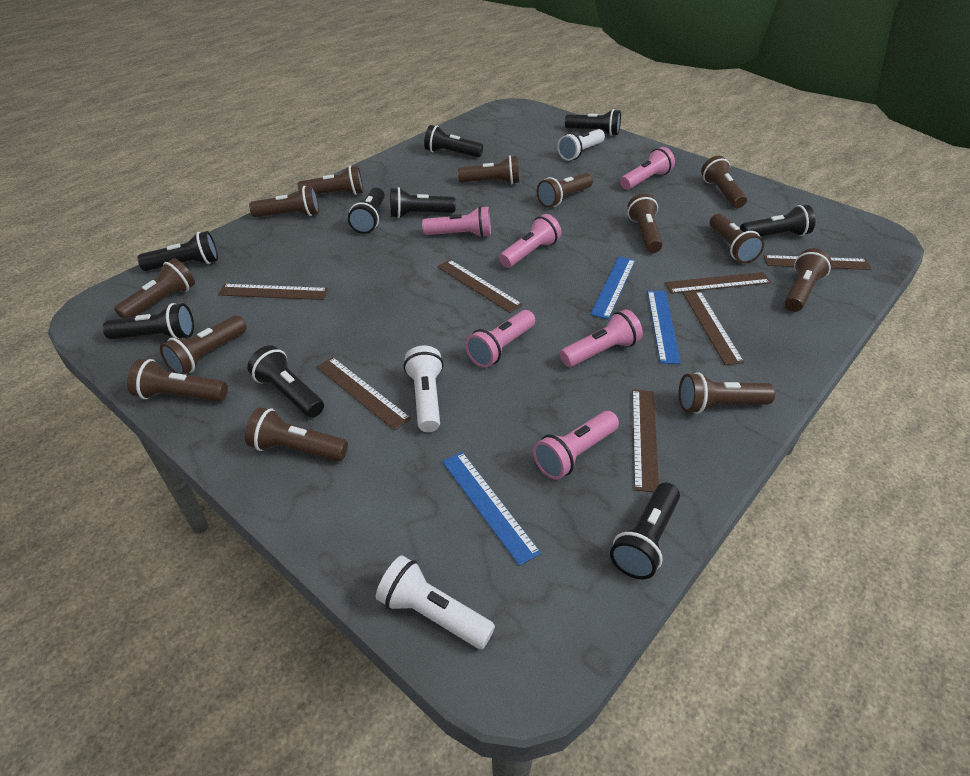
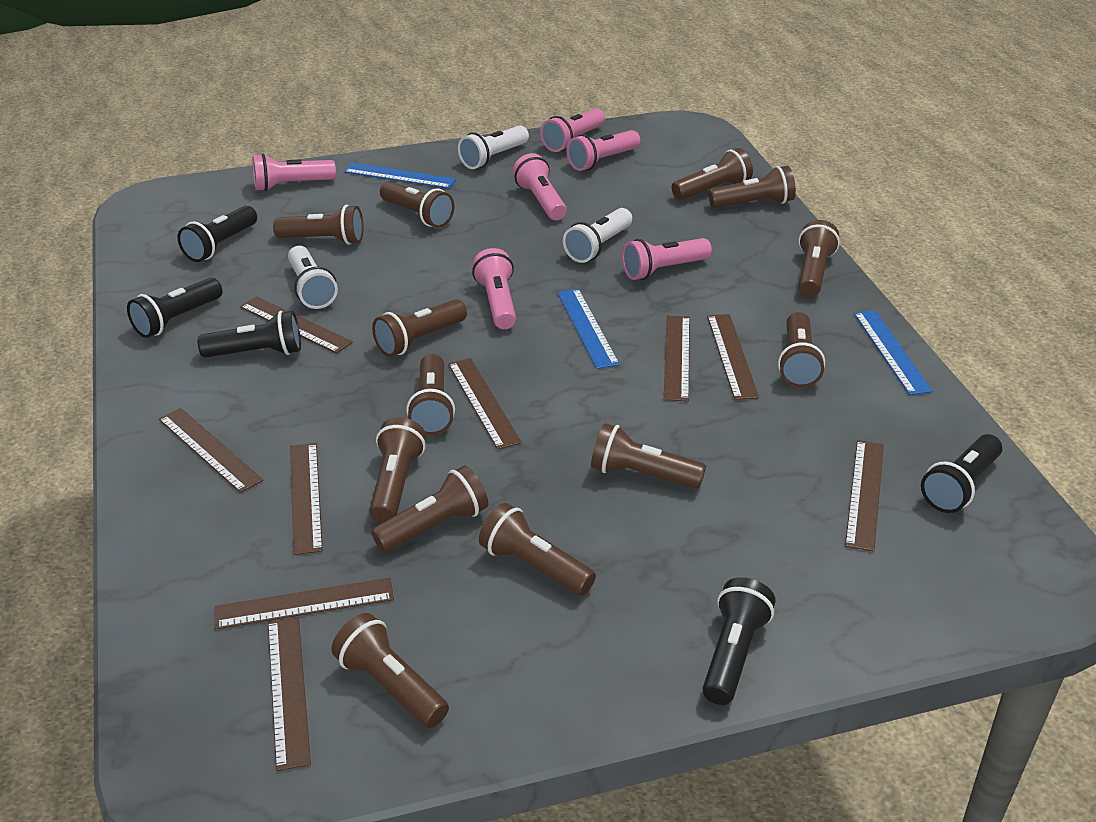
black flashlight: [103,303,194,340] [137,231,218,271] [247,345,324,418] [348,187,385,234] [390,187,456,218] [424,125,483,157] [565,109,621,136] [610,483,680,579] [740,205,816,237] = 9 -> [127,278,223,338] [178,206,257,262] [197,311,301,358] [702,577,776,705] [921,434,1002,513] = 5
brown ruler: [218,284,328,300] [316,357,411,430] [437,260,523,313] [632,389,659,493] [665,272,771,294] [683,291,744,365] [764,255,872,270] = 7 -> [159,408,263,493] [214,578,394,629] [240,296,353,354] [268,617,311,771] [290,443,323,555] [448,358,522,450] [664,316,690,401] [707,314,759,400] [845,440,884,552] = 9

